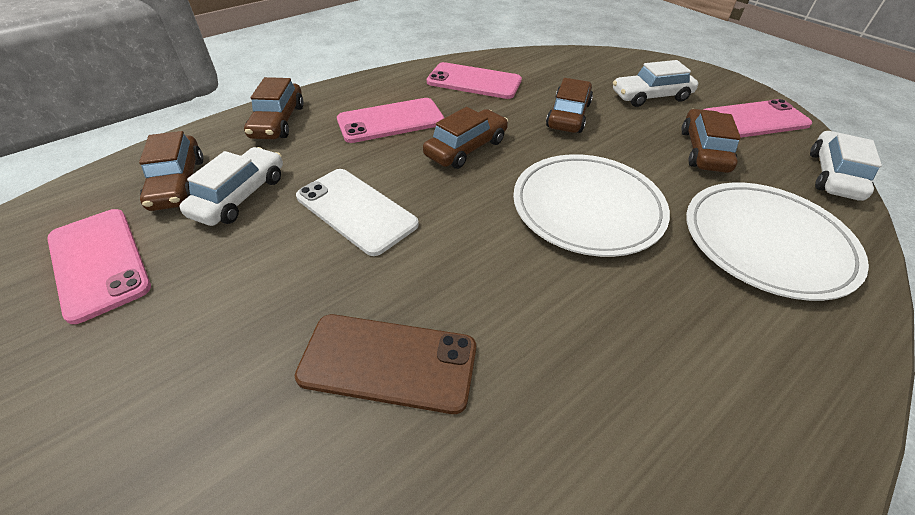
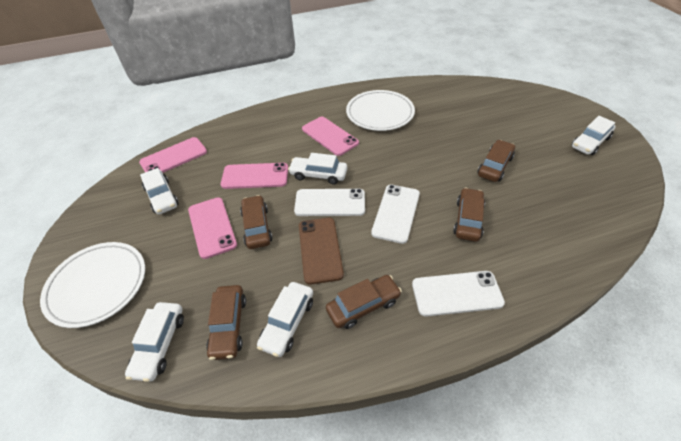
white car: [179,147,283,226] [613,60,698,107] [810,131,882,201] = 3 -> [125,302,184,382] [140,168,179,214] [257,282,313,357] [288,153,347,184] [572,116,616,155] = 5
white phone: [296,169,419,256] = 1 -> [294,189,365,216] [371,185,420,244] [412,271,505,317] = 3

